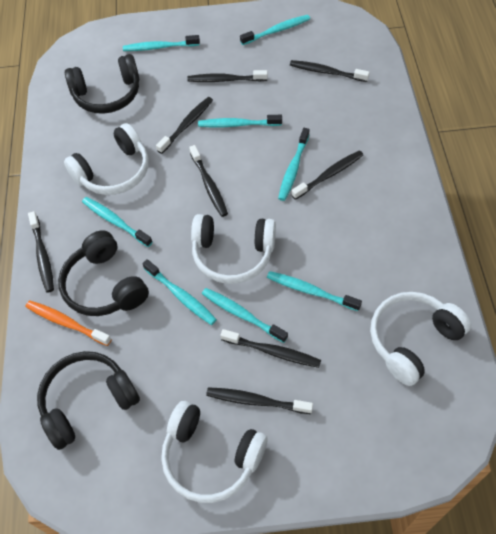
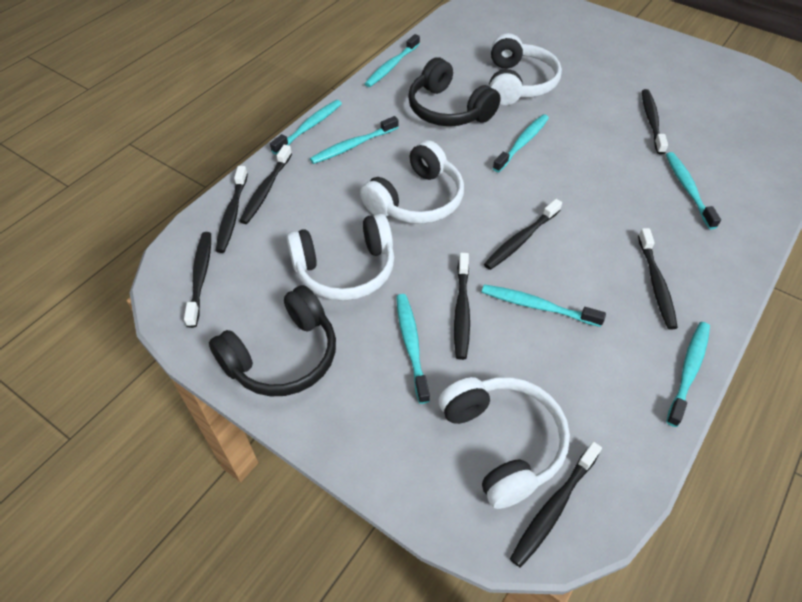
black headphones: [37,351,140,450] [58,230,149,316] [65,54,139,114] = 3 -> [209,285,336,396] [408,58,501,126] = 2
orange toothbrush: [25,300,112,346] = 1 -> none = 0

